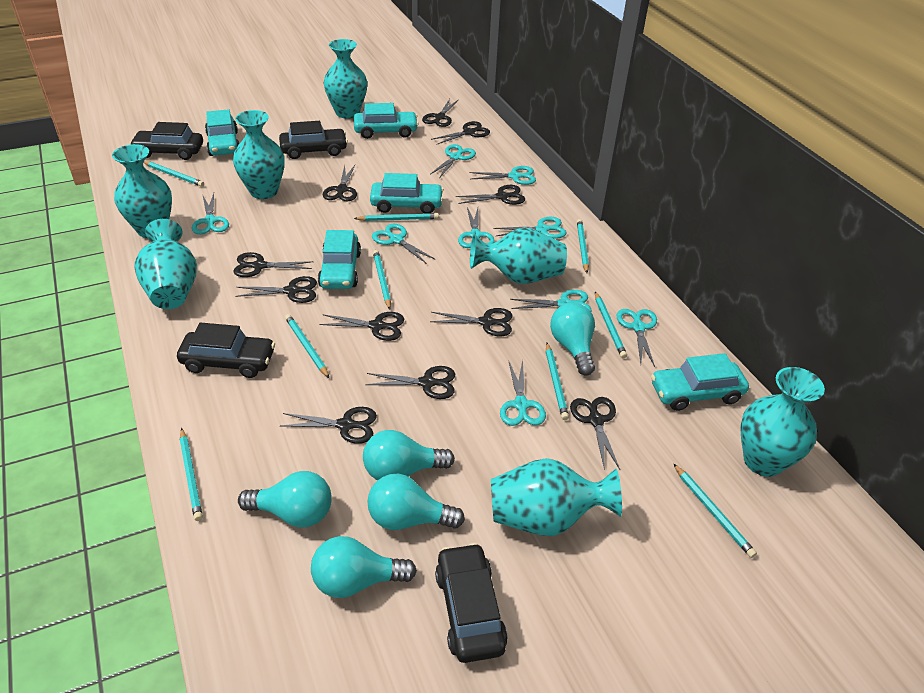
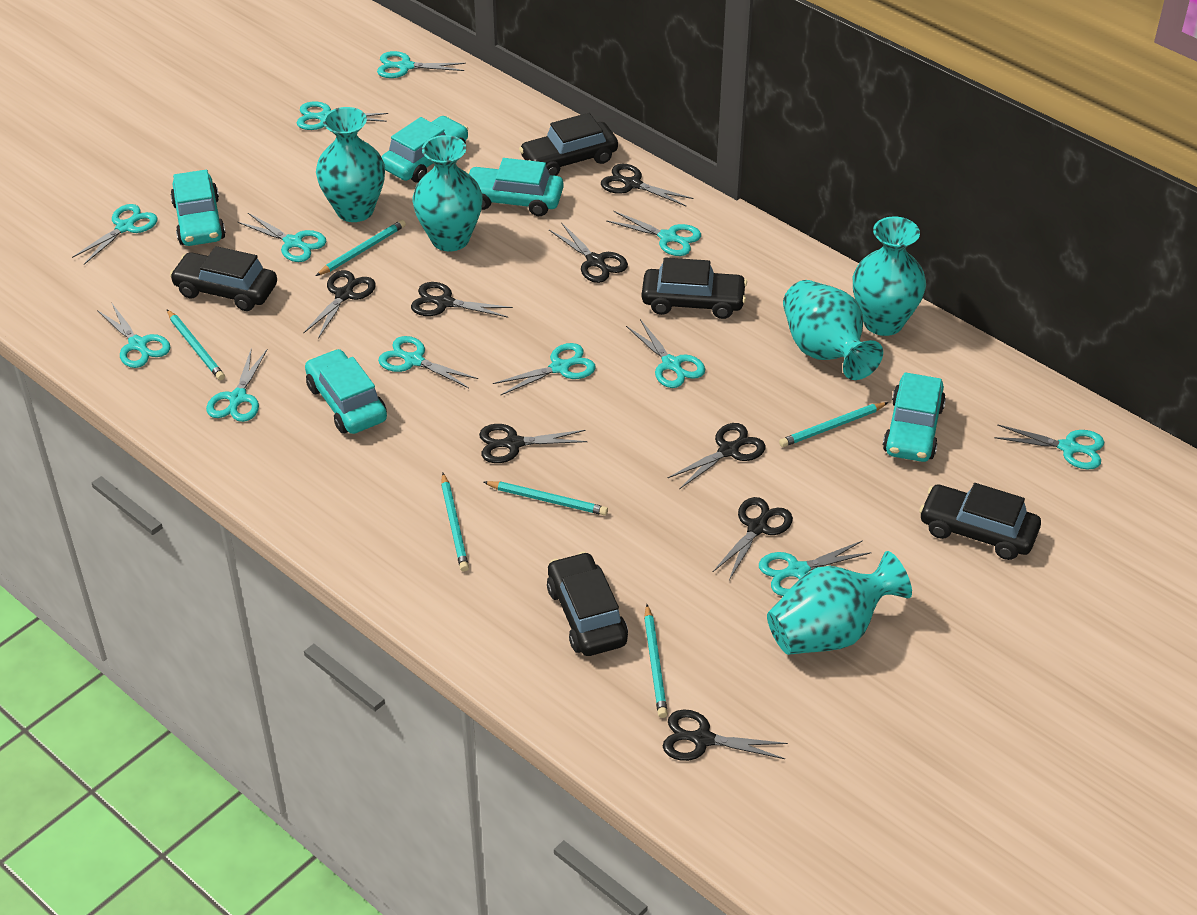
black car: [129,122,203,160] [177,323,275,378] [279,121,348,159] [435,543,508,663] = 4 -> [170,246,277,311] [519,113,618,176] [547,552,628,656] [642,257,747,319] [919,483,1041,560] = 5
black scissors: [233,252,313,277] [235,276,317,303] [281,407,377,444] [319,312,404,341] [323,165,357,201] [365,366,455,399] [422,99,459,127] [430,308,512,336] [431,121,490,145] [456,185,525,205] [570,397,620,470] = 11 -> [303,270,376,339] [411,282,513,318] [479,424,587,463] [549,222,628,283] [601,164,694,207] [663,710,788,761] [668,423,766,489] [713,497,793,580] = 8
turquoise light bulb: [238,471,332,528] [311,536,417,598] [363,430,455,480] [367,474,465,530] [550,303,595,376] = 5 -> none = 0
turquoise pencil: [144,161,204,187] [180,428,203,521] [285,314,329,378] [354,213,439,221] [373,250,391,309] [546,343,569,420] [577,219,589,273] [595,292,627,358] [673,463,757,558] = 9 -> [167,309,225,380] [316,220,406,276] [441,473,469,572] [484,481,608,515] [644,604,668,718] [779,402,889,447] = 6
turquoise scissors: [192,193,229,234] [372,224,436,264] [431,144,476,178] [458,207,495,248] [469,166,536,185] [493,217,567,239] [500,360,546,426] [510,290,592,312] [617,309,657,367] = 9 -> [72,204,158,265] [97,302,171,368] [206,348,268,422] [238,213,326,262] [297,101,388,130] [377,51,466,78] [378,336,478,388] [493,343,596,396] [606,211,701,256] [626,319,705,388] [759,540,872,596] [994,424,1104,470] = 12
turquoise vase: [112,144,172,238] [135,219,197,309] [233,110,285,199] [324,39,367,119] [470,227,567,284] [491,458,622,536] [740,367,825,477] = 7 -> [316,107,385,222] [413,135,483,252] [767,551,912,655] [783,280,883,380] [853,216,926,336] = 5

